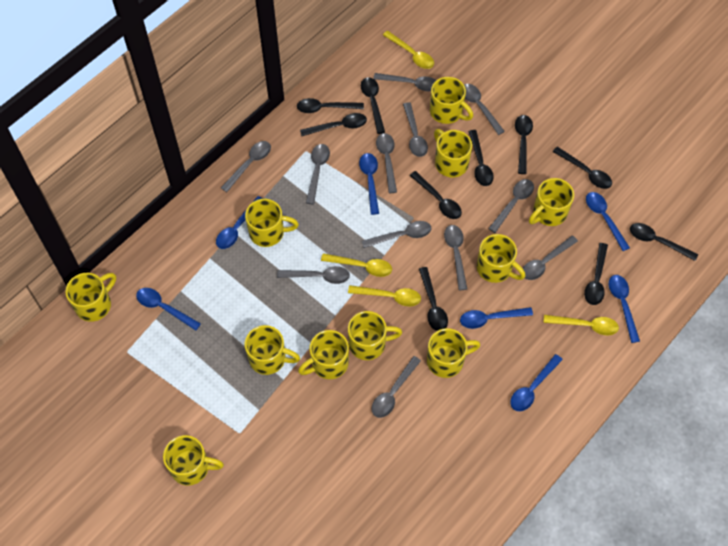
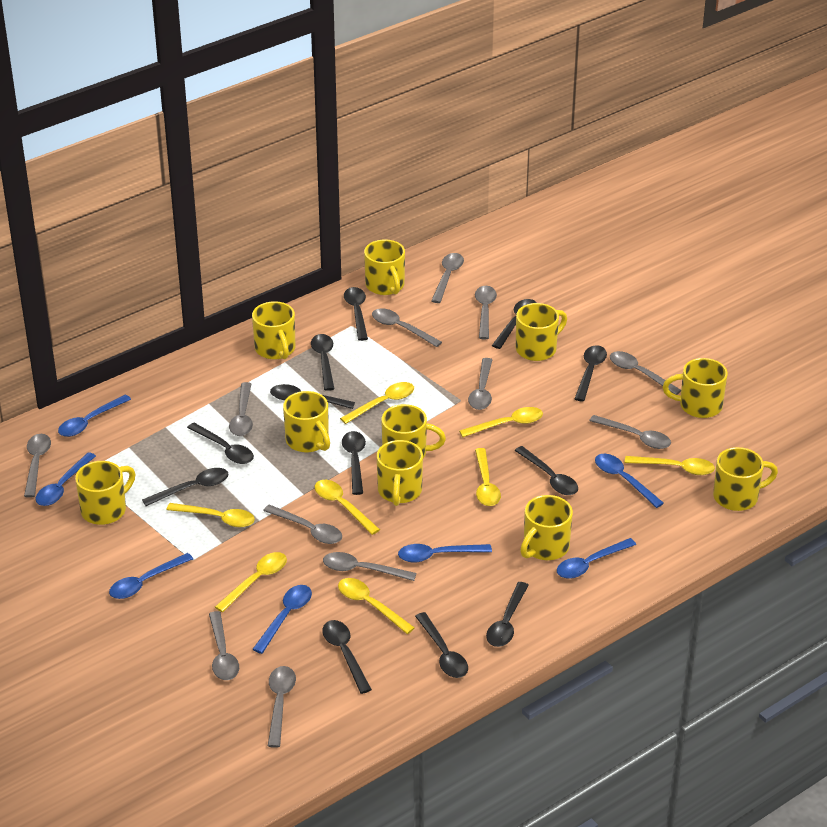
black spoon: [297,98,364,113] [300,113,367,136] [361,77,385,134] [410,171,462,219] [419,267,448,331] [468,130,494,186] [515,115,533,174] [553,147,612,189] [584,243,608,305] [630,223,698,261] = 10 -> [142,468,228,506] [187,423,254,464] [270,384,355,409] [311,334,334,391] [322,620,372,694] [342,431,366,495] [344,287,368,341] [415,612,468,678] [486,582,529,647] [492,299,536,349] [514,446,578,495] [574,345,607,401] = 12
yellow mug: [65,273,116,322] [163,435,224,485] [245,199,299,247] [245,325,300,375] [298,330,349,379] [348,311,402,360] [427,328,480,378] [430,77,473,124] [434,129,472,177] [477,234,525,283] [529,178,574,226] = 11 -> [75,461,135,525] [252,301,295,359] [283,391,330,452] [364,240,405,295] [377,440,423,506] [381,404,446,458] [516,303,567,361] [520,495,573,560] [663,358,728,418] [713,447,778,511] = 10
yellow spoon: [321,253,392,277] [348,285,421,306] [383,31,434,69] [543,315,619,335] = 4 -> [166,503,255,527] [215,552,287,612] [315,480,380,535] [338,578,415,634] [340,382,414,424] [459,407,543,437] [475,448,501,506] [624,456,715,475] = 8

